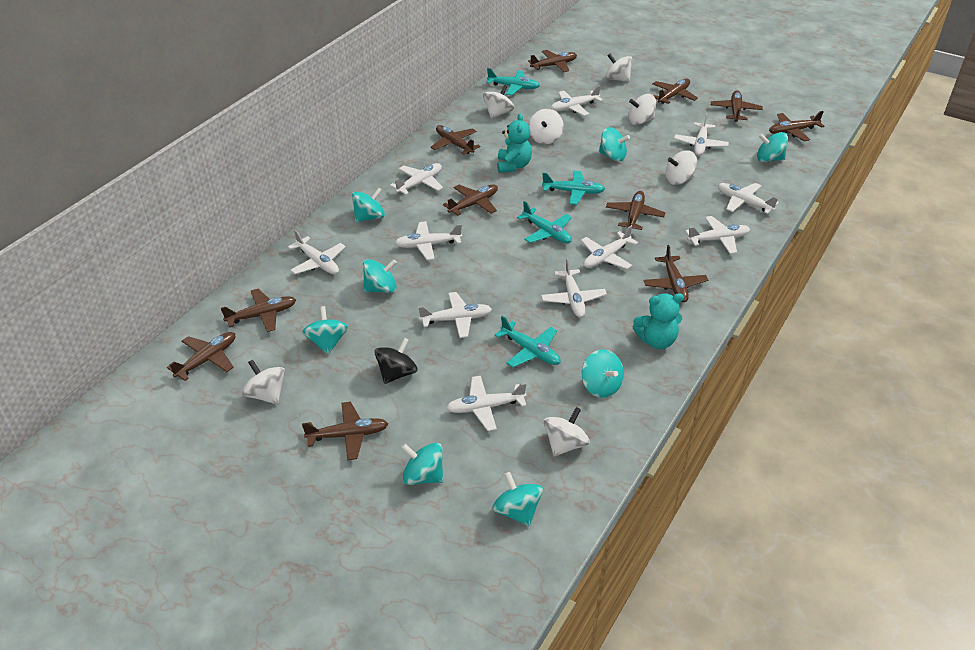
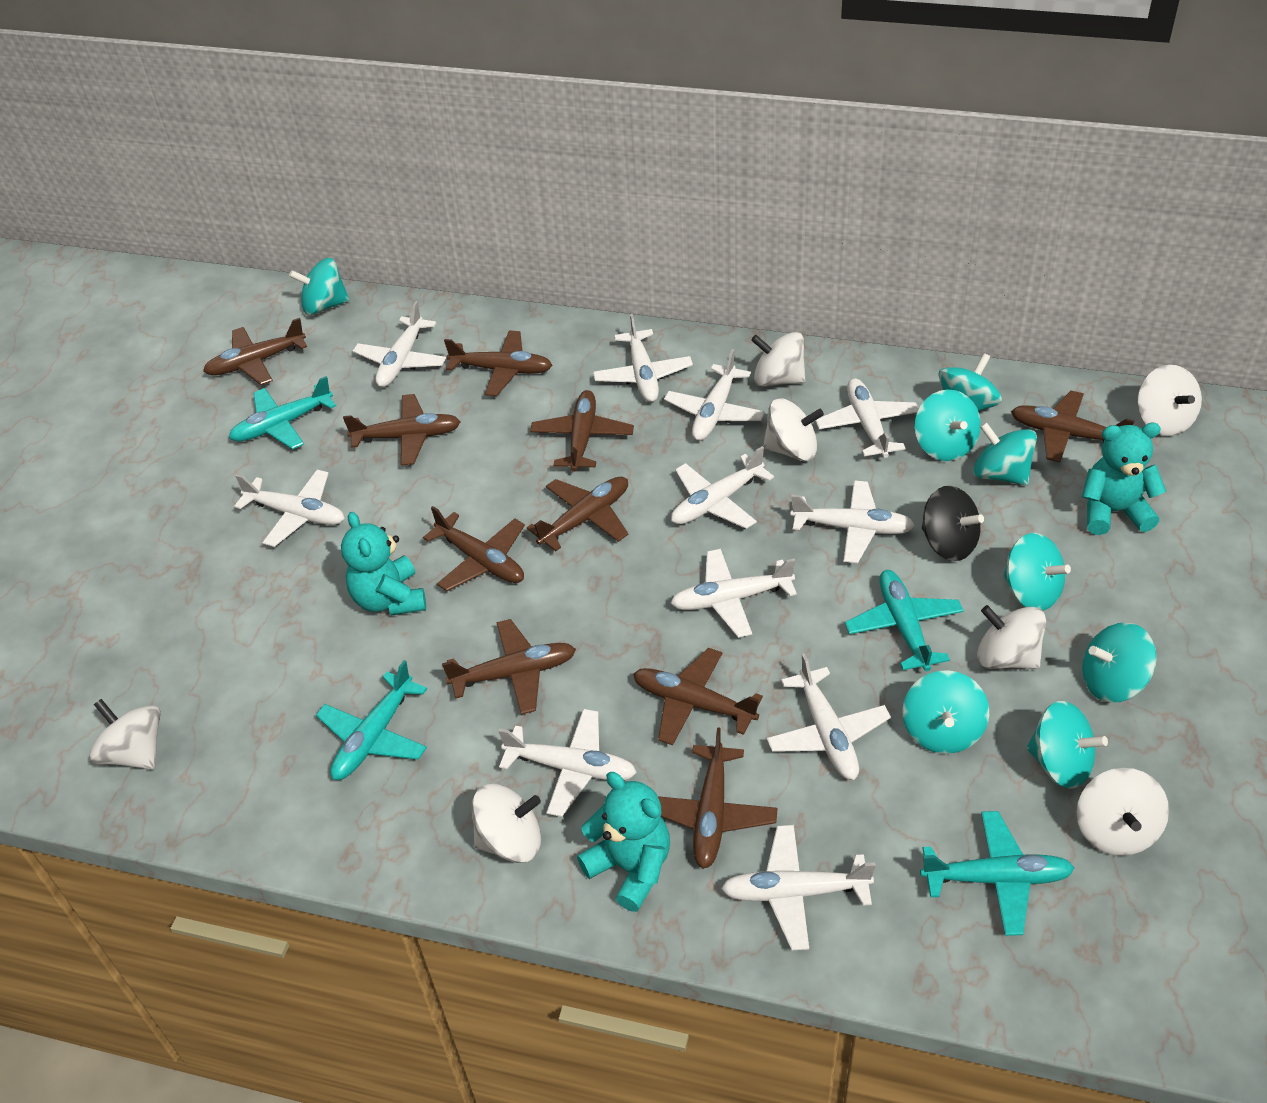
brown plane: [167,332,235,381] [221,289,296,332] [302,402,388,460] [430,125,481,155] [443,185,498,216] [528,50,577,72] [606,191,666,230] [644,245,708,302] [652,78,698,104] [711,90,763,122] [769,111,825,141] = 11 -> [203,318,307,385] [343,394,460,466] [423,506,525,591] [442,619,576,715] [444,330,552,396] [527,477,629,551] [530,390,634,472] [633,648,763,745] [658,727,778,869] [1011,390,1134,462] = 10
turquoise teddy bear: [497,113,532,173] [632,293,684,349] = 2 -> [341,512,426,616] [577,772,670,912] [1082,423,1166,535] = 3

